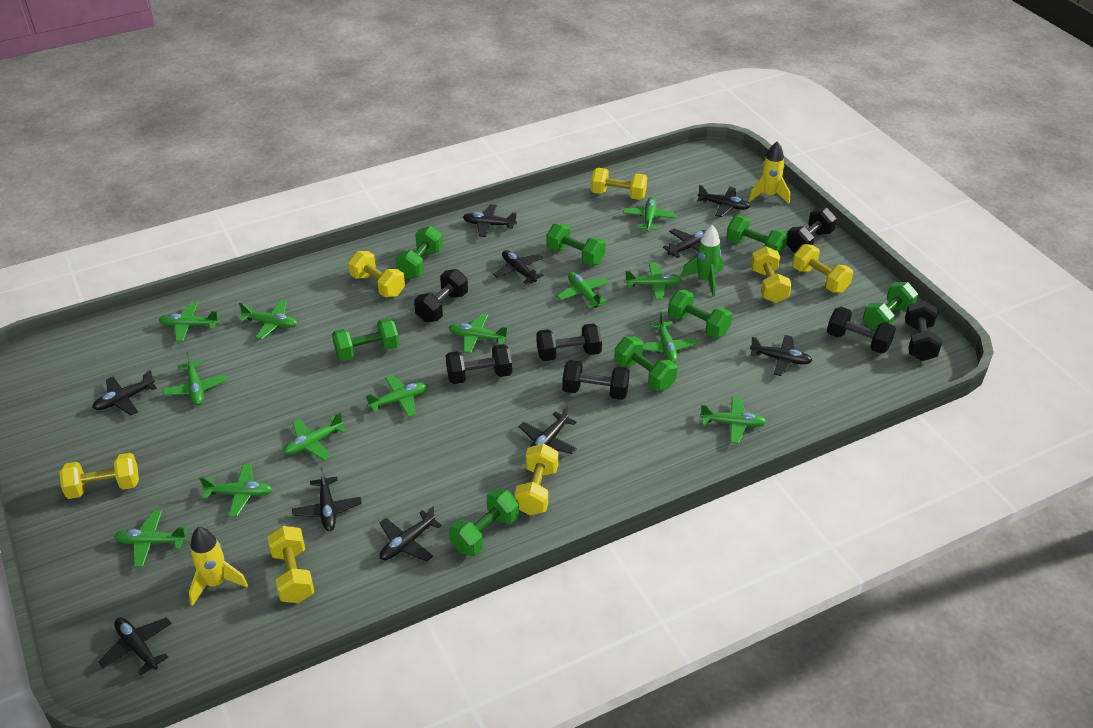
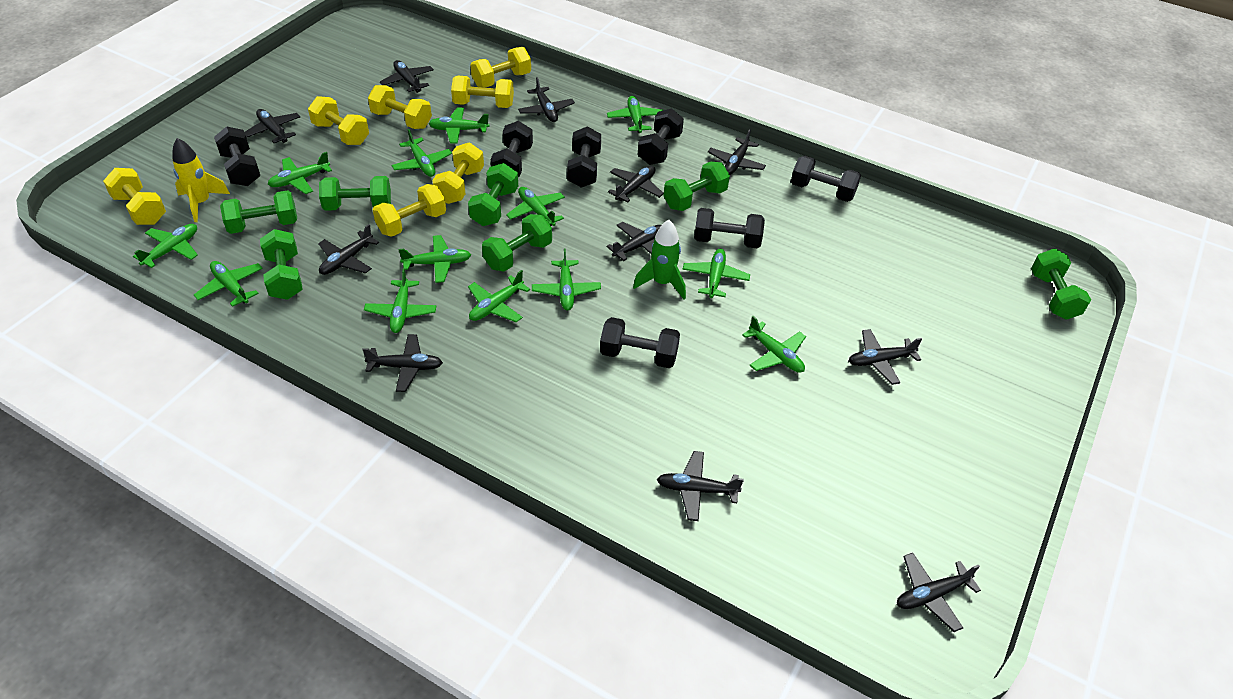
black plane: [92,370,157,415] [98,617,172,675] [292,467,362,531] [380,506,442,562] [463,204,517,237] [493,250,544,284] [519,406,577,454] [663,228,706,258] [697,185,750,217] [750,335,812,376] = 10 -> [244,109,300,143] [318,224,379,275] [362,334,443,392] [380,60,434,93] [518,77,575,122] [607,222,661,261] [608,166,664,203] [657,451,744,521] [708,129,766,175] [849,329,922,385] [897,553,981,632] = 11
green dumbbell: [332,318,399,361] [395,226,443,279] [449,489,519,556] [547,223,606,266] [614,337,678,391] [668,290,732,338] [726,216,788,256] [863,282,918,331] = 8 -> [220,190,297,234] [260,229,303,300] [319,176,391,211] [468,163,518,226] [482,214,552,272] [664,162,730,211] [1031,249,1091,320] = 7
yellow rocket: [189,527,248,606] [749,141,790,204] = 2 -> [172,138,230,222] = 1

